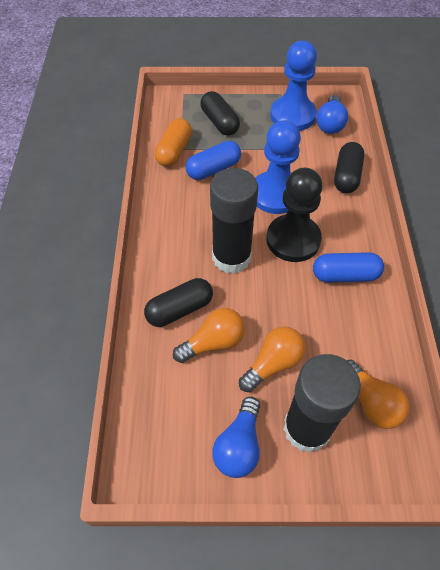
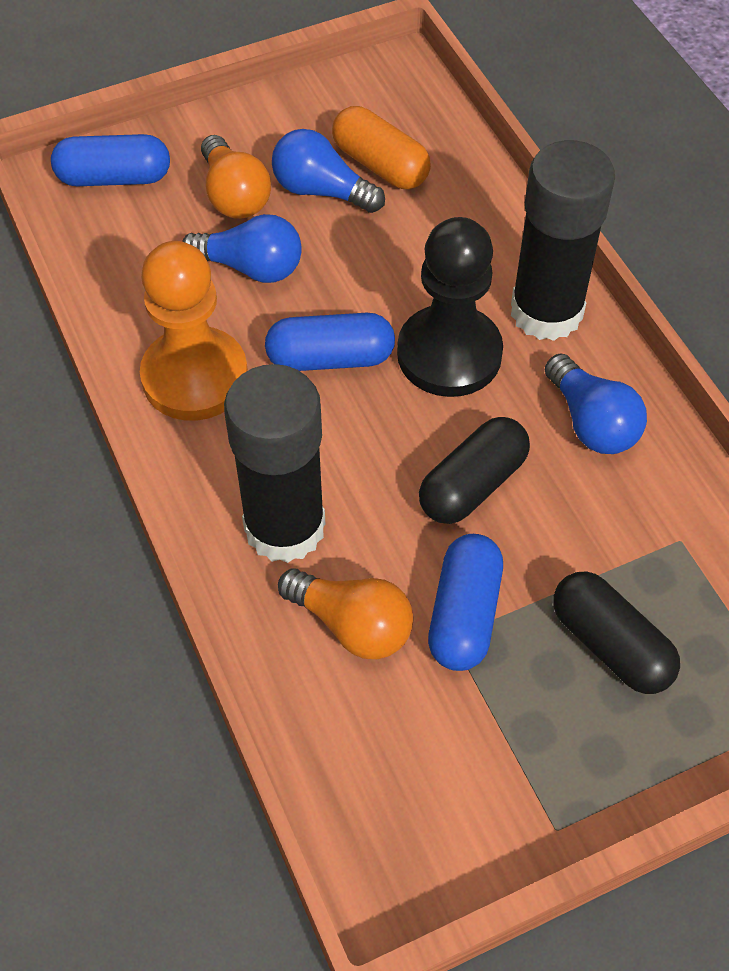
black capsule: [144,278,213,327] [201,91,240,136] [334,142,364,193] = 3 -> [419,417,530,524] [553,571,680,694] = 2
blue capsule: [186,141,241,180] [313,252,384,283] = 2 -> [51,134,170,186] [265,313,395,371] [428,534,503,671] = 3
blue light bulb: [212,397,260,478] [316,94,348,134] = 2 -> [182,214,302,283] [272,129,385,213] [545,353,647,454] = 3
blue pawn: [255,120,301,214] [270,41,317,131] = 2 -> none = 0
orange light bulb: [173,308,245,363] [239,326,306,392] [346,360,410,429] = 3 -> [201,135,271,219] [278,568,413,659] = 2
orange pawn: none = 0 -> [140,241,248,421] = 1

